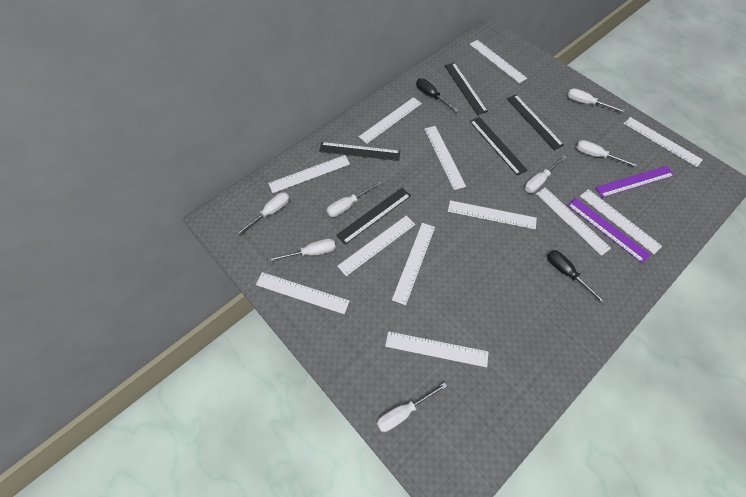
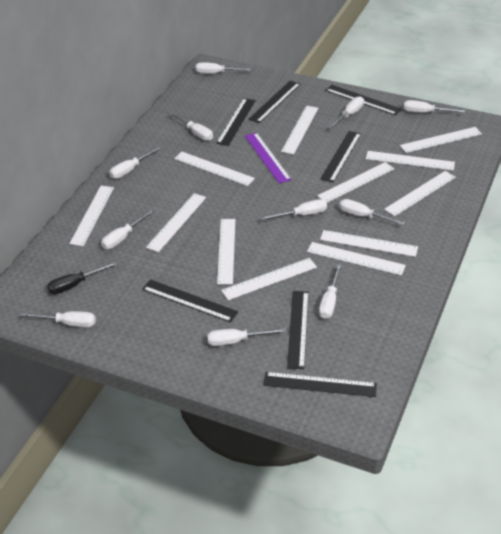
black ruler: [319,142,400,161] [336,188,411,244] [445,63,488,115] [470,117,528,176] [507,95,564,150] = 5 -> [142,279,238,322] [216,98,256,146] [249,81,301,123] [263,372,377,397] [287,291,309,369] [320,131,361,182] [325,85,401,115] = 7
black screwdriver: [416,78,459,112] [547,250,606,304] = 2 -> [47,261,117,294] = 1
purple ruler: [567,198,650,263] [595,166,675,198] = 2 -> [245,132,292,183] = 1
white screwdriver: [235,192,289,236] [268,239,336,262] [327,181,382,217] [377,382,447,432] [525,156,567,193] [567,88,624,112] [576,140,638,167] = 7 -> [20,311,96,327] [101,209,154,249] [109,146,161,179] [169,112,213,141] [196,62,252,73] [207,328,286,346] [261,199,327,220] [319,264,341,319] [328,96,364,129] [339,199,405,225] [404,100,465,113] = 11

